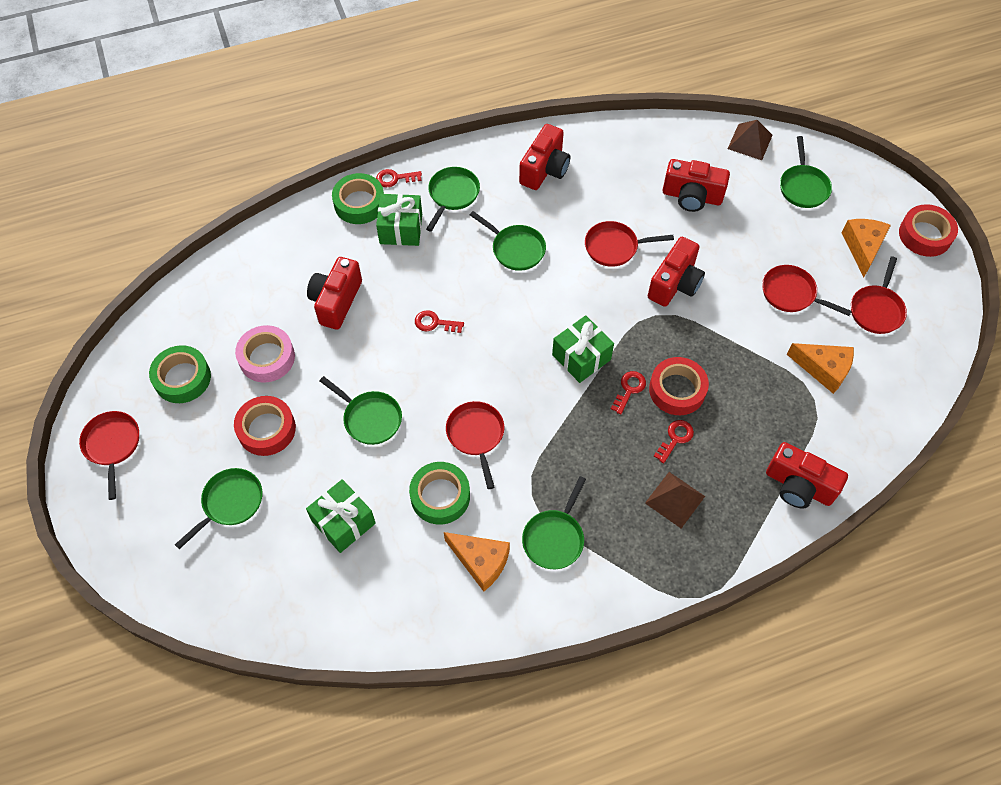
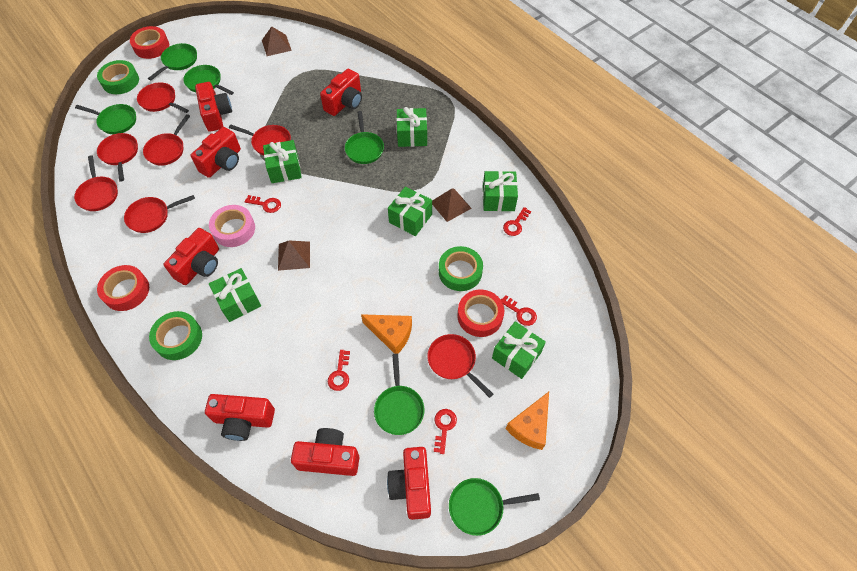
brown pyramid: [645,472,705,528] [728,120,773,160] = 2 -> [262,26,292,56] [278,241,310,271] [432,189,472,222] = 3
green gift: [306,479,376,553] [376,194,422,246] [552,315,614,383] = 3 -> [209,268,261,322] [263,140,302,183] [388,186,432,236] [396,107,427,147] [483,171,518,211] [492,321,546,379] = 6
orange cheese: [444,532,510,592] [787,343,854,394] [842,219,891,278] = 3 -> [361,314,412,354] [506,392,549,450] = 2
red camera: [307,257,362,330] [519,124,570,190] [648,237,705,307] [663,159,730,212] [766,442,848,508] = 5 -> [164,228,219,285] [191,127,241,178] [195,82,232,132] [205,394,275,441] [291,428,359,476] [320,69,362,116] [387,447,431,520] = 7
red key: [376,169,422,187] [415,310,464,333] [611,371,646,415] [654,420,694,463] = 4 -> [245,195,281,213] [328,350,350,391] [434,409,457,454] [501,295,537,326] [503,207,531,236] = 5
red pan: [79,411,139,500] [446,401,504,489] [585,221,674,267] [762,265,852,316] [851,256,907,334] = 5 -> [74,155,118,211] [97,133,138,181] [124,195,195,233] [137,82,189,113] [143,114,190,166] [229,124,291,156] [427,334,493,398] = 7

